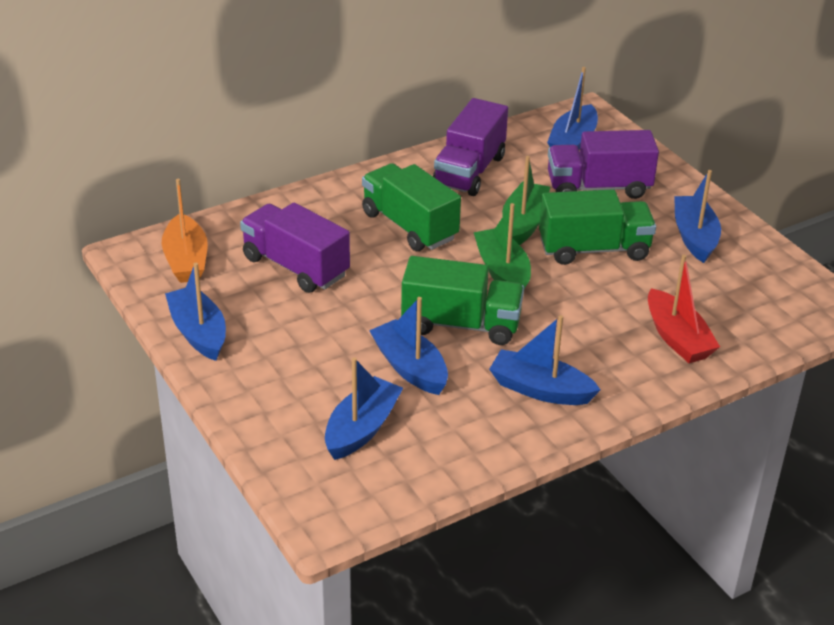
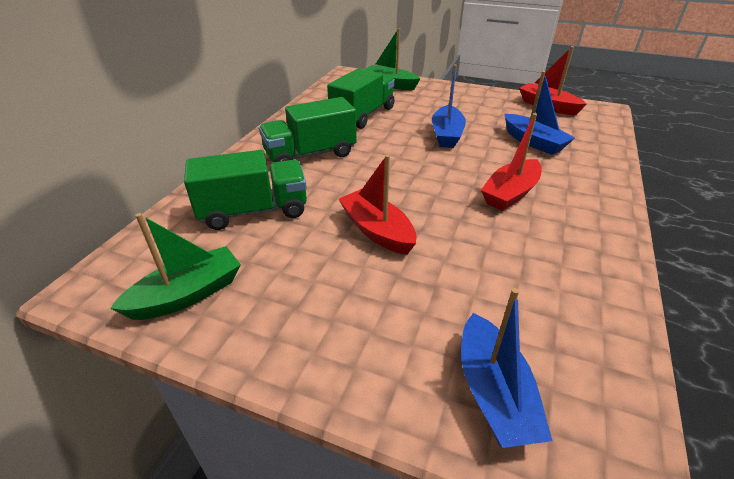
blue boat: [165,263,226,361] [325,357,403,460] [369,297,448,395] [489,315,601,405] [547,67,598,150] [674,170,721,263] = 6 -> [432,65,466,148] [461,288,553,448] [504,71,575,155] = 3
orange boat: [162,179,208,283] = 1 -> none = 0
purple truck: [240,203,350,293] [433,98,508,196] [548,130,659,199] = 3 -> none = 0
red boat: [648,255,720,363] = 1 -> [339,155,416,255] [481,113,542,211] [519,46,587,116] = 3

